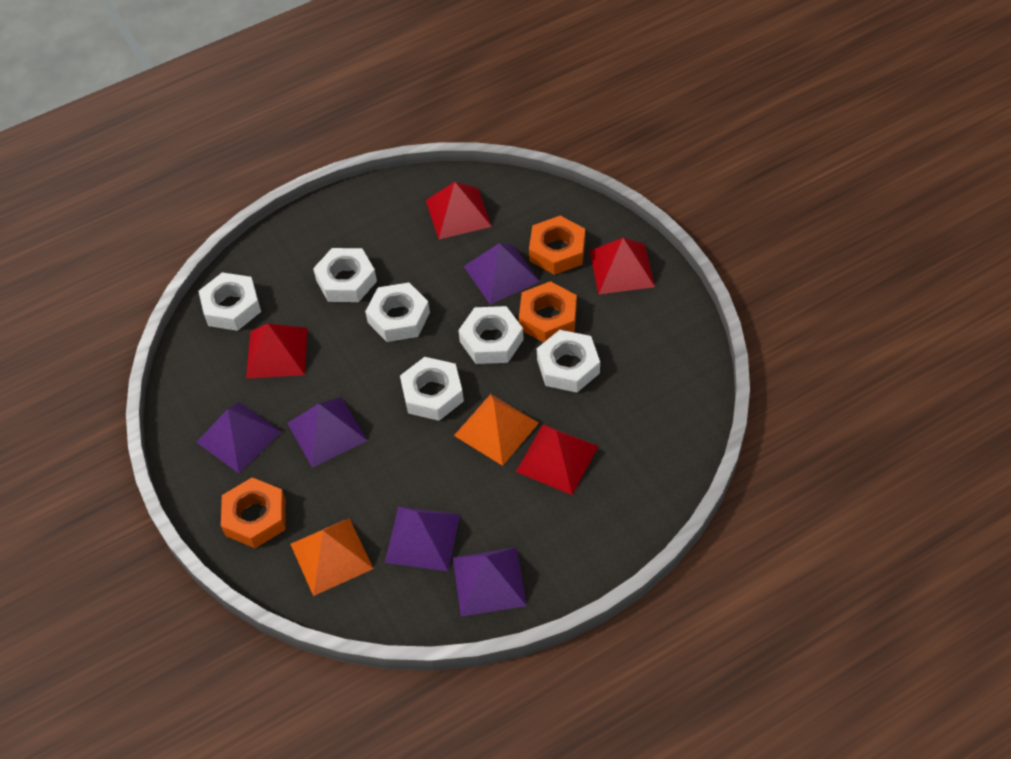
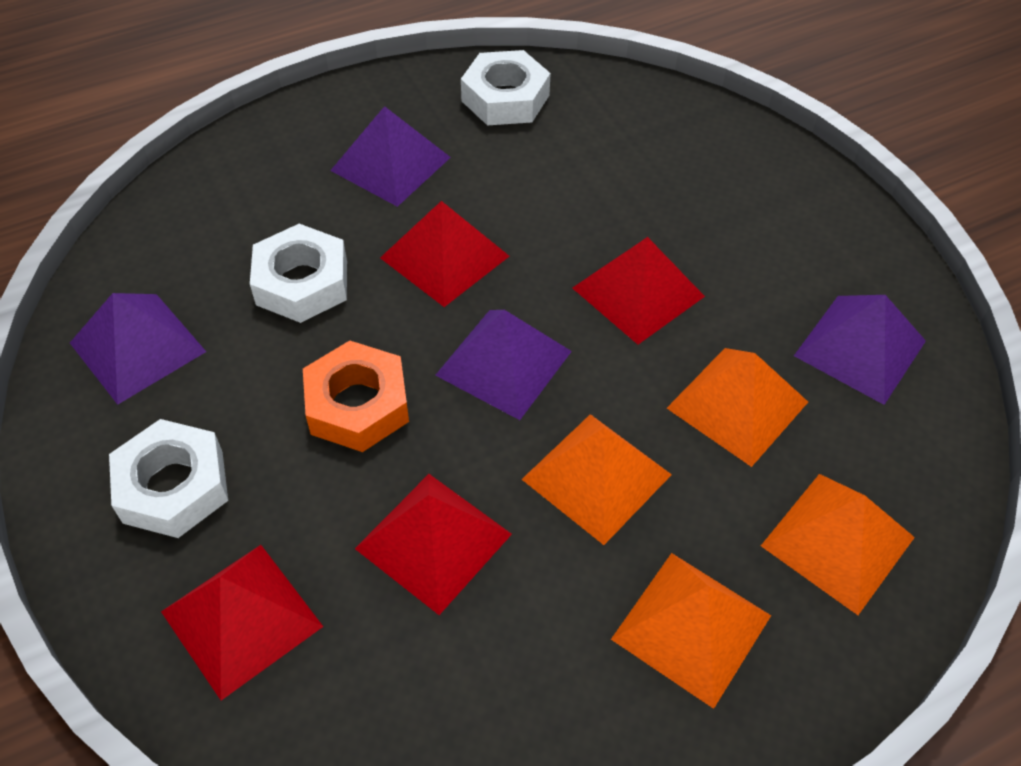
orange nut: [221,477,286,548] [519,281,577,343] [529,216,585,275] = 3 -> [303,341,409,452] = 1
orange pyramid: [290,518,373,596] [454,394,539,466] = 2 -> [522,414,672,545] [611,553,771,709] [667,348,808,467] [761,474,915,615] = 4
purple pyramid: [197,402,281,473] [287,397,367,468] [385,506,460,571] [453,547,527,616] [464,243,540,305] = 5 -> [70,293,206,405] [330,106,451,207] [435,310,572,420] [794,295,926,405] = 4
white nut: [199,272,261,331] [313,248,377,302] [365,282,430,342] [400,357,464,421] [458,306,524,364] [537,330,600,392] = 6 -> [109,419,228,538] [250,224,347,323] [461,50,551,126] = 3

